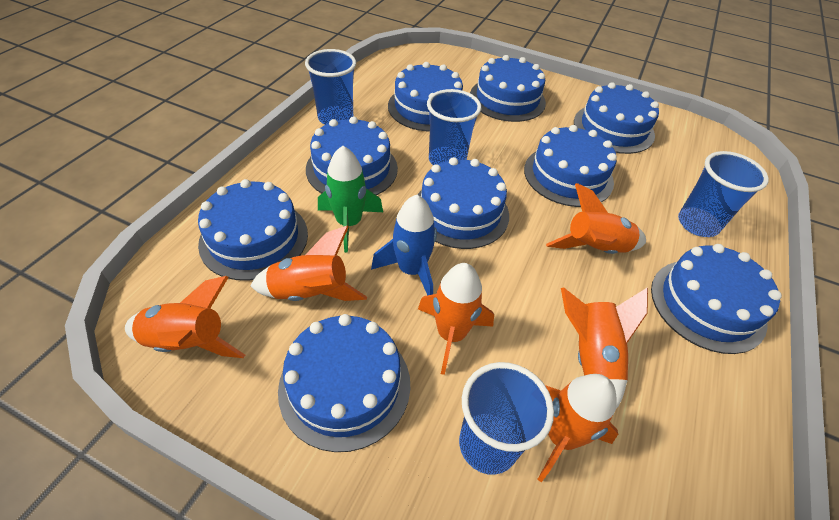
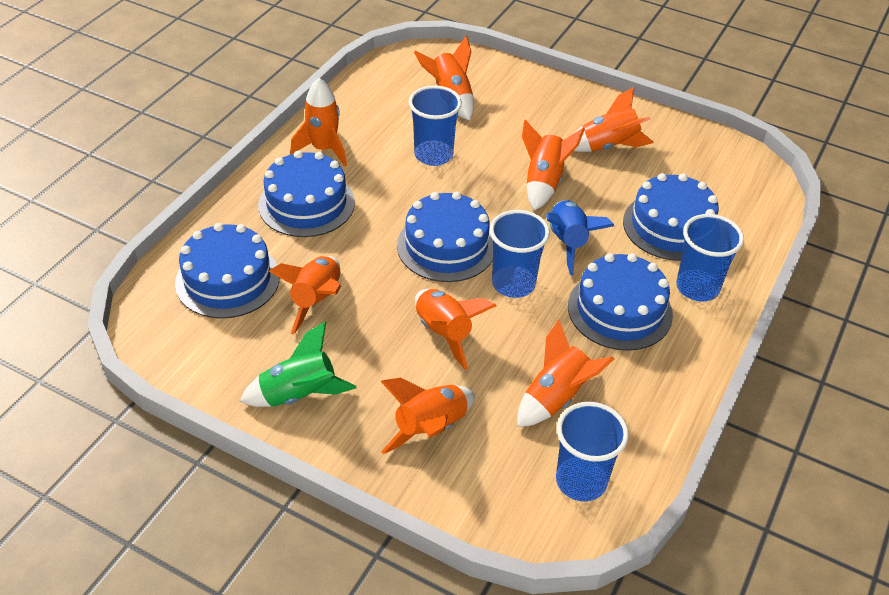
blue cake: [198,179,308,281] [278,314,410,452] [306,117,398,195] [388,62,463,131] [417,157,509,249] [470,55,546,122] [524,125,617,207] [574,82,659,154] [651,244,782,354] = 9 -> [175,223,280,319] [258,151,355,237] [397,192,493,282] [568,253,673,351] [623,173,719,261] = 5
orange rocket: [125,276,245,358] [251,226,367,301] [418,263,494,375] [537,374,618,482] [546,183,646,254] [561,287,648,409] = 6 -> [268,256,341,335] [290,78,347,166] [381,378,475,454] [414,36,474,120] [415,289,496,369] [517,320,614,427] [522,120,585,211] [573,87,654,152] = 8

